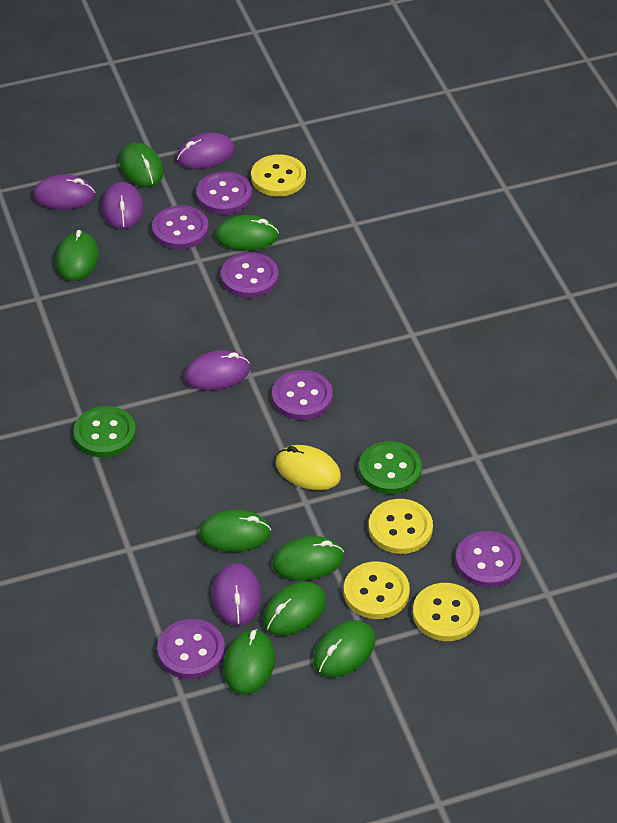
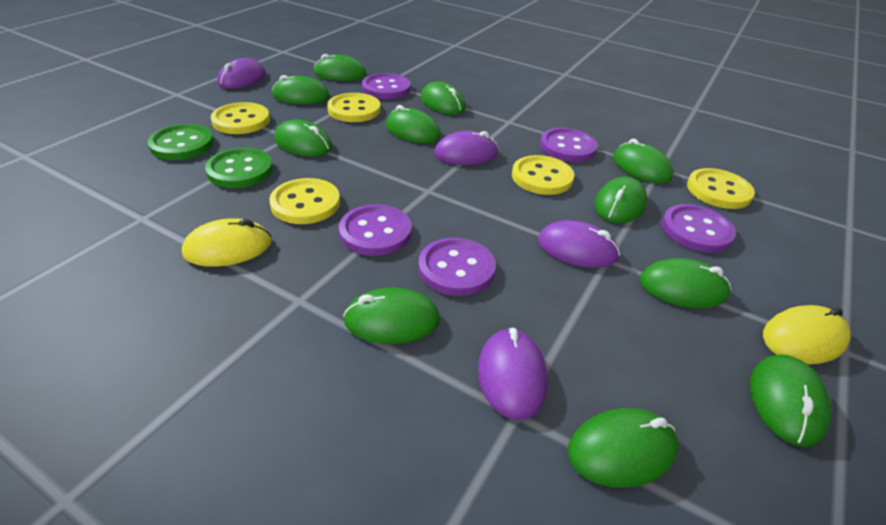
green mouse: [55,230,99,281] [120,143,164,187] [199,510,271,552] [215,215,279,251] [223,629,275,694] [263,581,326,636] [272,536,344,581] [313,620,375,677] = 8 -> [272,75,329,104] [274,119,332,156] [314,54,366,81] [343,287,440,344] [386,105,441,143] [421,81,466,115] [568,408,679,488] [595,177,647,223] [613,139,673,184] [640,258,731,308] [750,354,831,447] = 11
purple button: [152,205,209,249] [157,619,225,679] [196,172,252,214] [221,252,279,298] [272,370,333,420] [456,531,521,588] = 6 -> [339,204,411,256] [362,73,411,99] [418,237,496,296] [540,128,598,162] [662,204,736,253] = 5
purple mouse: [33,175,95,210] [102,182,143,229] [176,133,235,169] [184,350,250,391] [212,563,261,626] = 5 -> [217,58,266,89] [434,131,498,165] [478,328,548,420] [538,220,620,268] = 4
yellow button: [251,154,306,197] [344,561,410,619] [369,499,433,554] [413,583,480,641] = 4 -> [211,102,270,134] [269,178,340,224] [327,93,381,122] [512,155,574,195] [687,168,755,209] = 5
yellow mouse: [276,445,341,490] = 1 -> [182,218,272,267] [763,305,851,364] = 2

